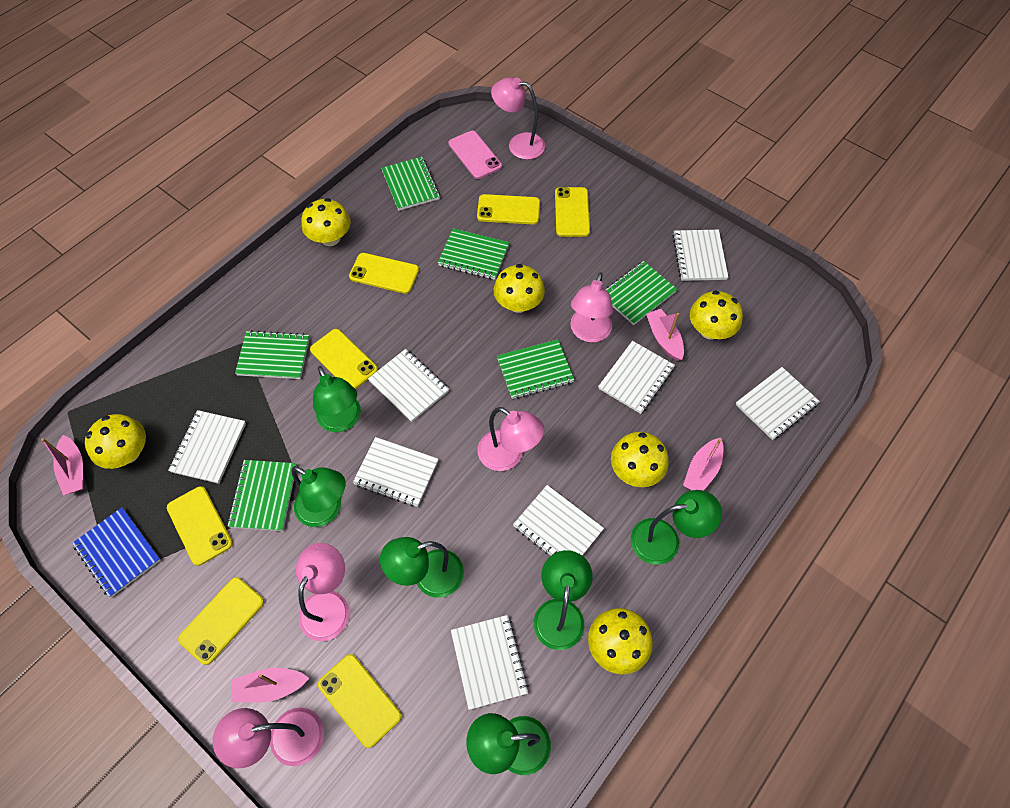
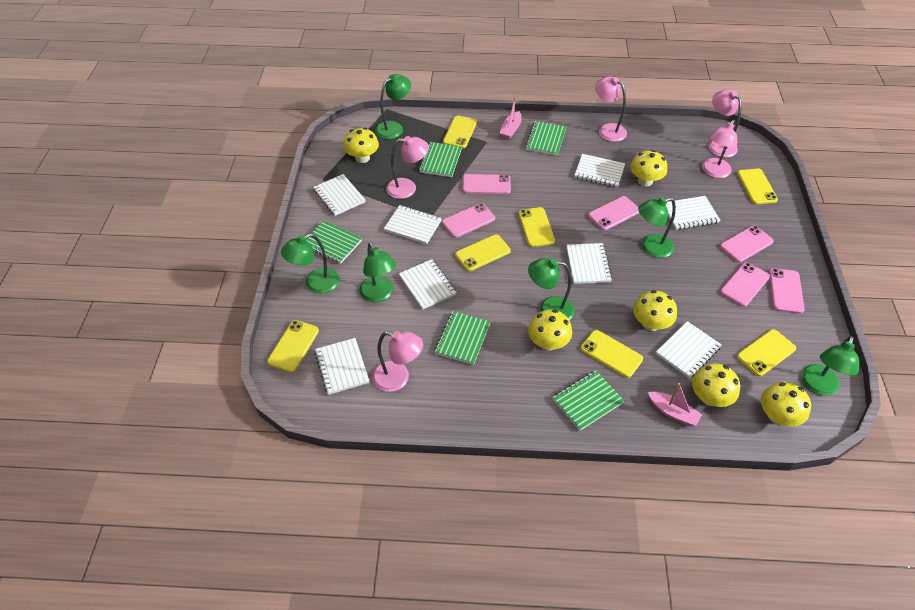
blue notebook: [72,507,161,597] = 1 -> none = 0
green notebook: [227,460,297,531] [235,330,310,379] [381,157,440,211] [438,228,509,280] [497,339,574,399] [606,261,677,325] = 6 -> [306,221,362,264] [419,142,462,177] [435,311,491,365] [525,121,566,156] [553,371,624,431] = 5
pink boat: [41,435,84,496] [231,668,309,703] [646,309,684,361] [683,438,724,491] = 4 -> [500,97,522,139] [648,383,702,426] = 2
pink phone: [449,131,502,179] = 1 -> [442,203,495,238] [462,174,511,194] [588,196,639,230] [720,226,774,262] [720,262,770,307] [769,268,805,314] = 6

